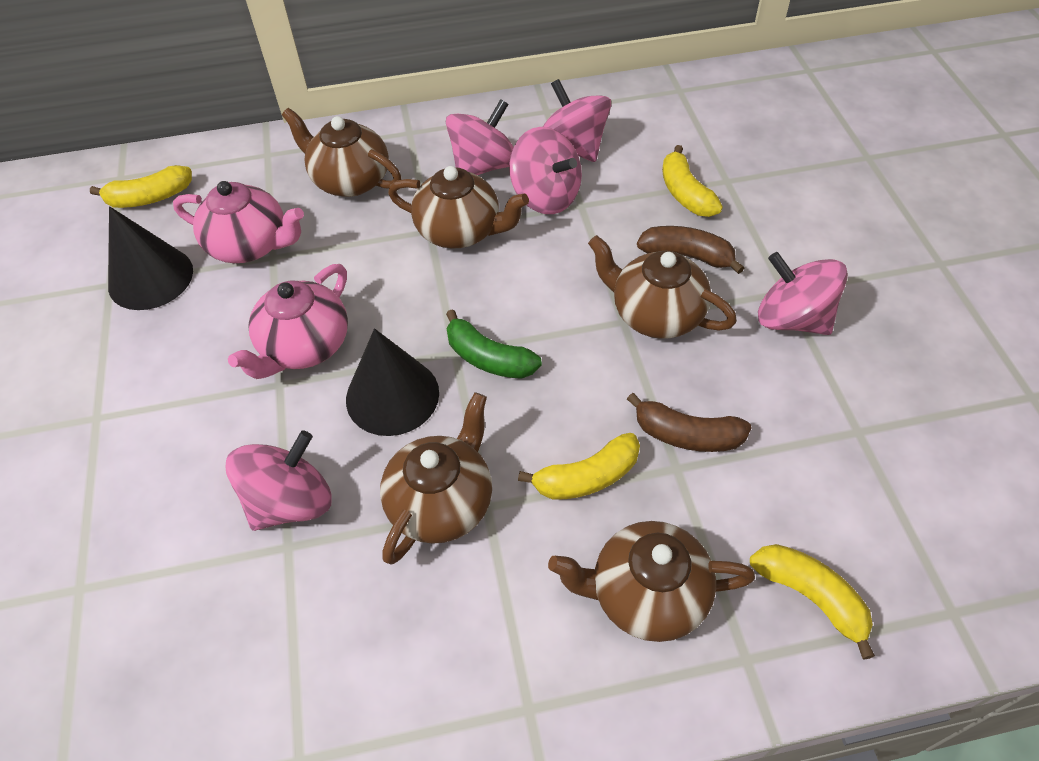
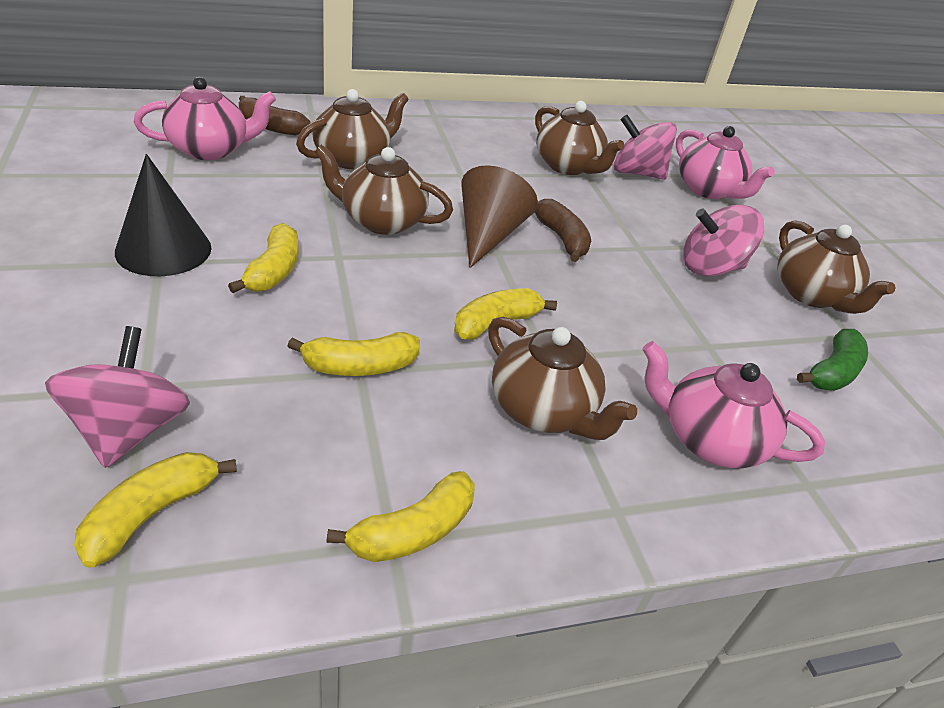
black cone: [108,206,193,310] [346,328,439,436] = 2 -> [115,154,212,276] = 1
brown cone: none = 0 -> [462,165,538,268] = 1
pink spinning top: [226,431,332,531] [446,99,513,175] [509,127,582,214] [543,79,611,162] [758,252,848,335] = 5 -> [45,326,190,468] [614,115,677,180] [683,205,764,276] = 3
pink teapot: [173,181,304,263] [228,264,348,379] = 2 -> [134,77,276,160] [642,341,825,469] [676,126,775,199] = 3
yellow banana: [90,165,192,208] [518,433,640,500] [662,145,723,217] [750,544,875,660] = 4 -> [74,452,237,568] [228,223,299,293] [287,332,420,376] [326,471,475,562] [454,288,557,340] = 5

